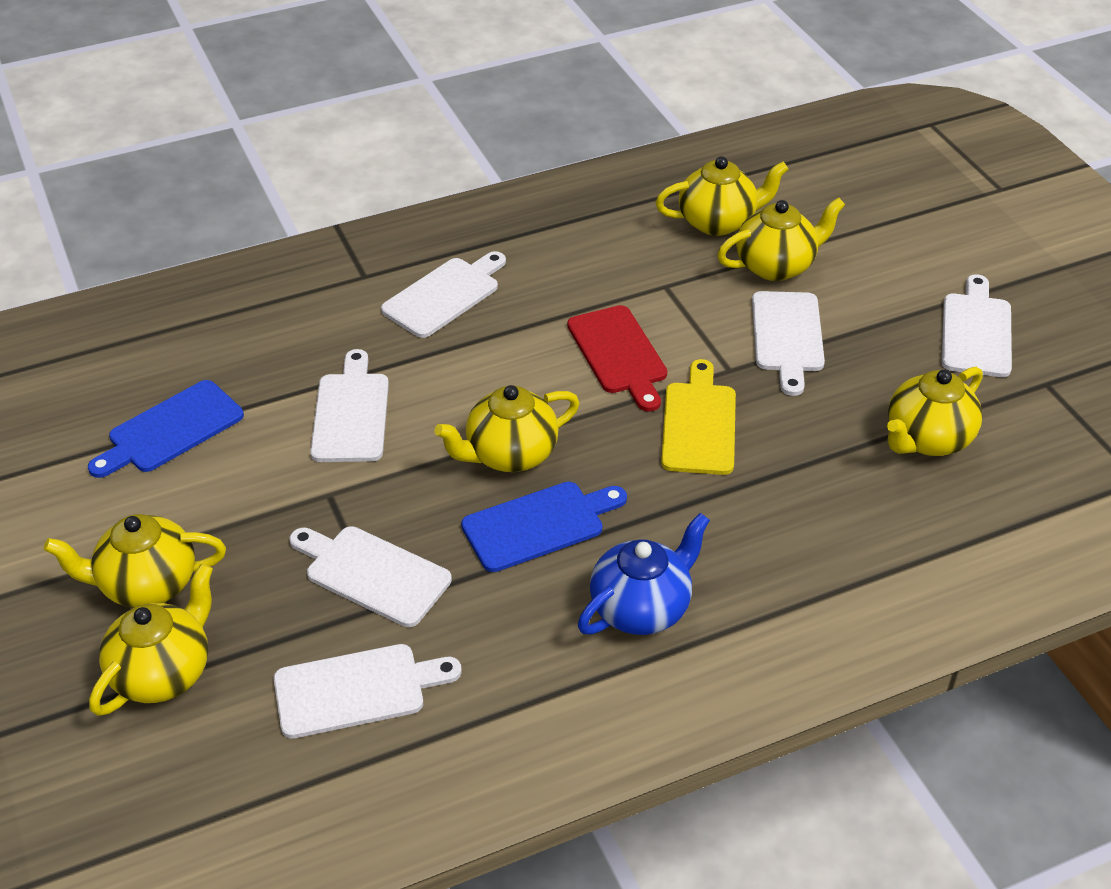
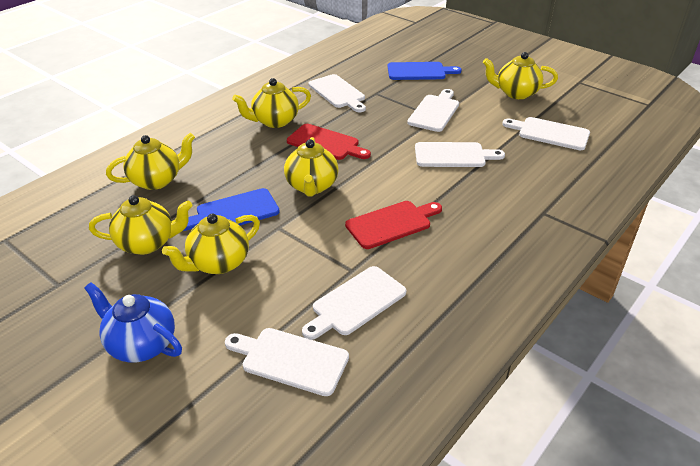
red cutting board: [567,305,667,412] = 1 -> [287,124,371,160] [345,201,442,249] = 2
yellow cutting board: [661,359,736,475] = 1 -> none = 0

